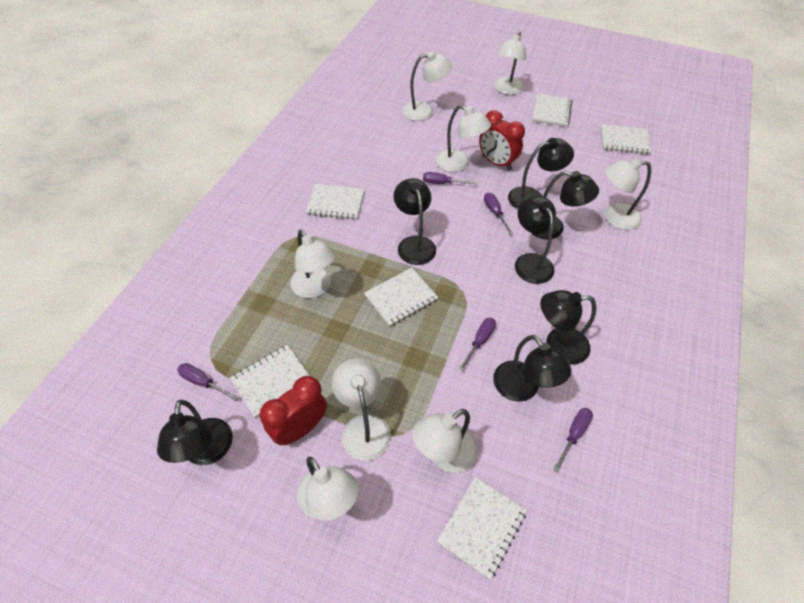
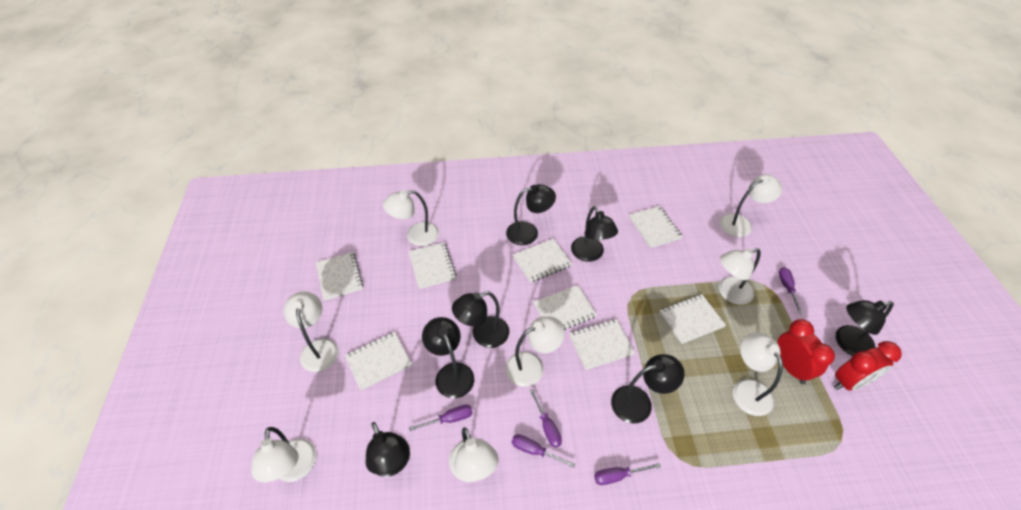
white notebook: [230,345,310,418] [306,184,365,220] [364,268,439,327] [437,477,527,580] [532,93,572,127] [601,124,651,155] = 6 -> [316,252,363,300] [345,332,412,390] [408,242,456,289] [513,238,572,283] [534,285,597,330] [569,319,635,370] [629,206,683,248] [659,294,726,344] = 8

